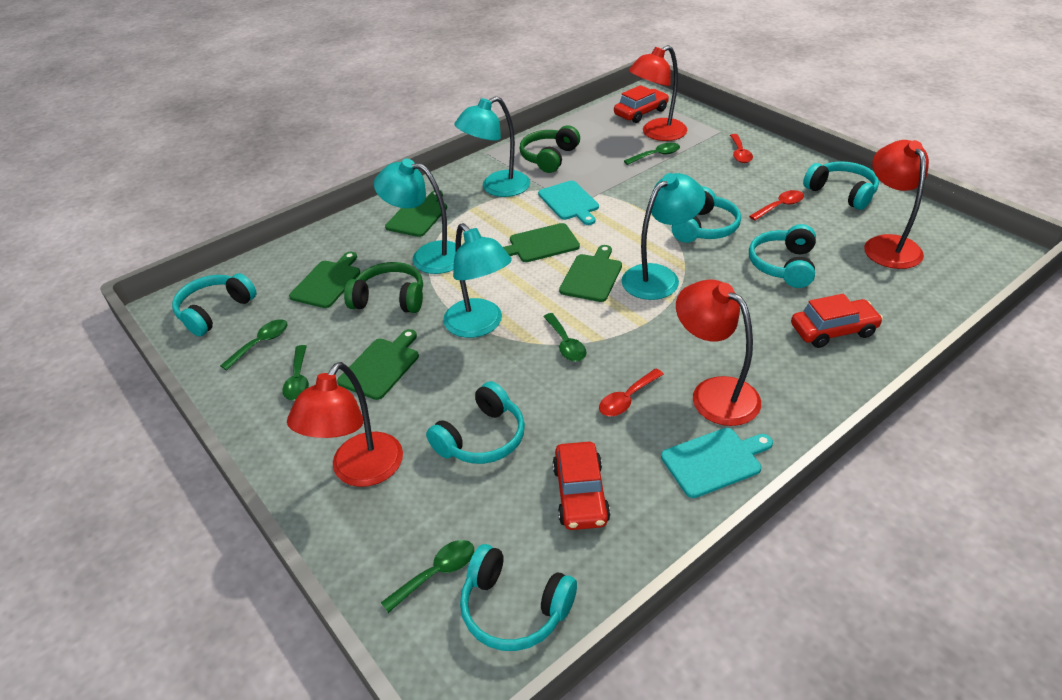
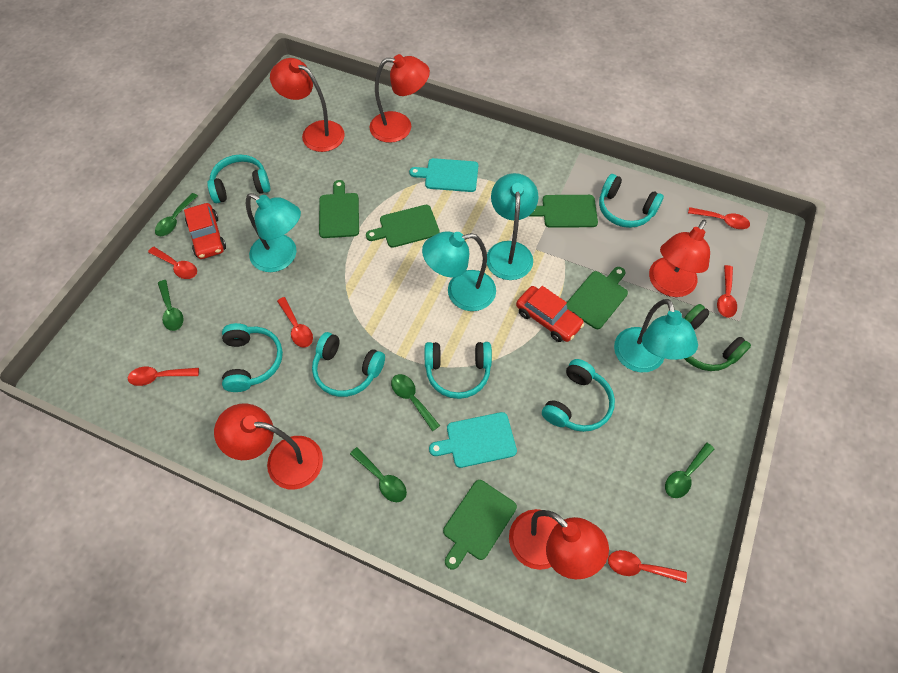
green headphones: [344,262,423,313] [520,125,580,173] = 2 -> [684,304,751,371] = 1
red car: [552,442,611,530] [614,85,669,123] [791,294,883,348] = 3 -> [184,203,226,259] [516,286,584,342] = 2
red lamp: [287,362,403,487] [629,45,687,141] [676,280,761,426] [864,140,929,269] = 4 -> [214,404,323,490] [270,58,345,152] [370,54,430,143] [509,509,609,579] [649,219,710,297] = 5
red spoon: [599,368,664,416] [730,134,753,163] [749,190,804,221] = 3 -> [128,367,199,386] [148,247,197,279] [277,297,313,347] [608,550,687,583] [688,207,750,229] [717,265,737,318] = 6

